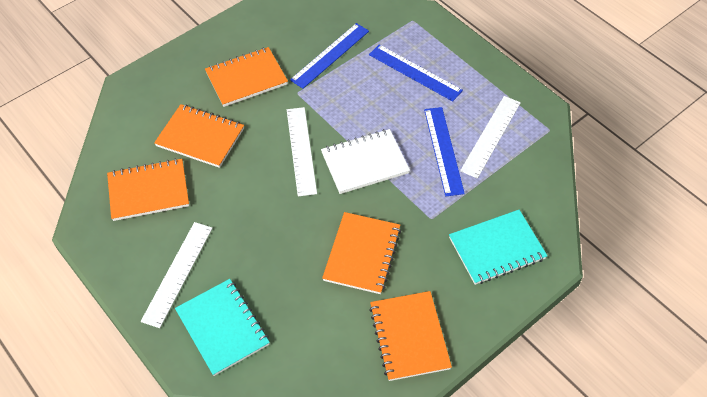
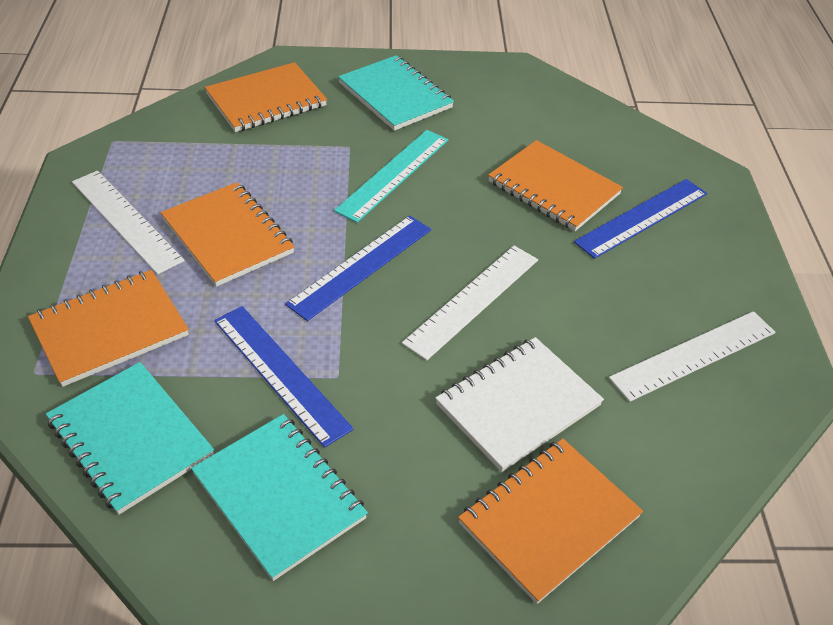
turquoise notebook: [175,279,270,376] [449,210,548,285] = 2 -> [46,362,214,515] [191,414,368,581] [338,55,454,131] = 3
turquoise ruler: none = 0 -> [334,130,448,223] = 1

